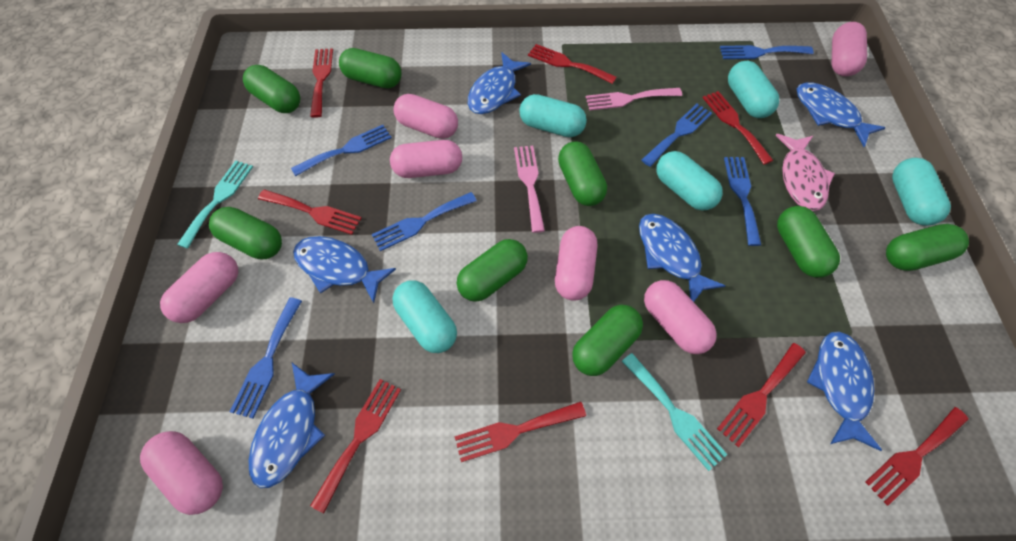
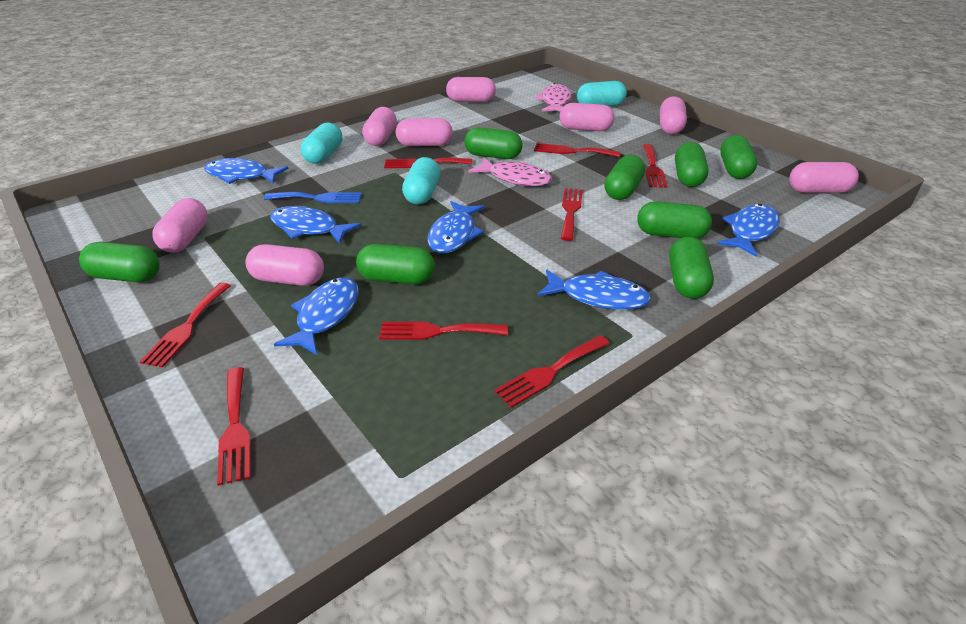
blue fork: [230,297,302,419] [291,125,392,176] [371,192,477,251] [641,104,712,167] [720,45,814,59] [724,157,761,246] = 6 -> [264,192,362,203] = 1
pink capsule: [140,431,223,515] [160,252,238,323] [390,140,462,178] [394,94,458,139] [555,226,597,301] [644,280,717,354] [832,22,867,76] = 7 -> [152,198,208,253] [246,244,324,286] [362,107,397,146] [396,118,453,146] [446,77,496,102] [559,103,615,131] [660,96,687,134] [789,162,859,193] = 8
pink fish: [775,134,835,211] = 1 -> [468,158,552,186] [535,83,572,112] = 2
pink fork: [514,146,545,233] [586,88,682,111] = 2 -> none = 0
turquoise capsule: [392,280,457,353] [519,94,587,137] [656,151,723,211] [728,61,779,118] [892,158,951,226] = 5 -> [301,122,343,164] [402,157,440,204] [577,81,627,106] = 3
turquoise fork: [177,160,253,249] [621,353,728,471] = 2 -> none = 0

